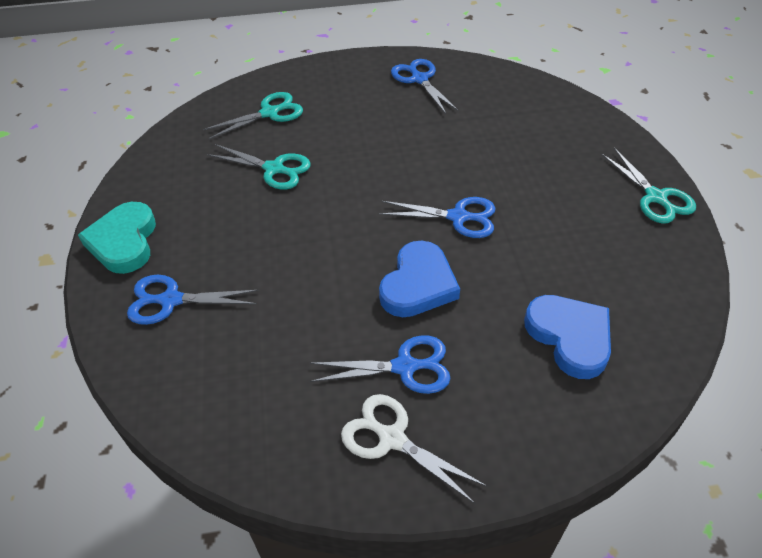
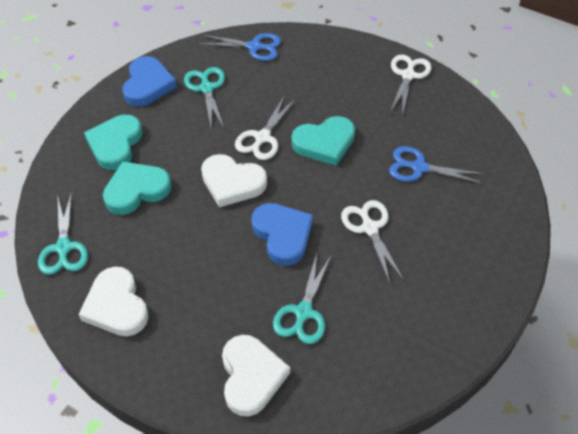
blue scissors: [127,275,259,325] [310,335,451,394] [379,197,495,238] [391,59,459,114] = 4 -> [199,33,281,61] [389,146,485,184] = 2
turquoise heart: [78,202,156,274] = 1 -> [84,115,142,170] [103,161,172,215] [292,116,355,166] = 3
white heart: none = 0 -> [78,267,149,336] [201,154,267,207] [222,335,290,417] = 3
white scissors: [341,394,487,504] = 1 -> [235,97,296,160] [341,200,404,283] [390,55,432,116] = 3

